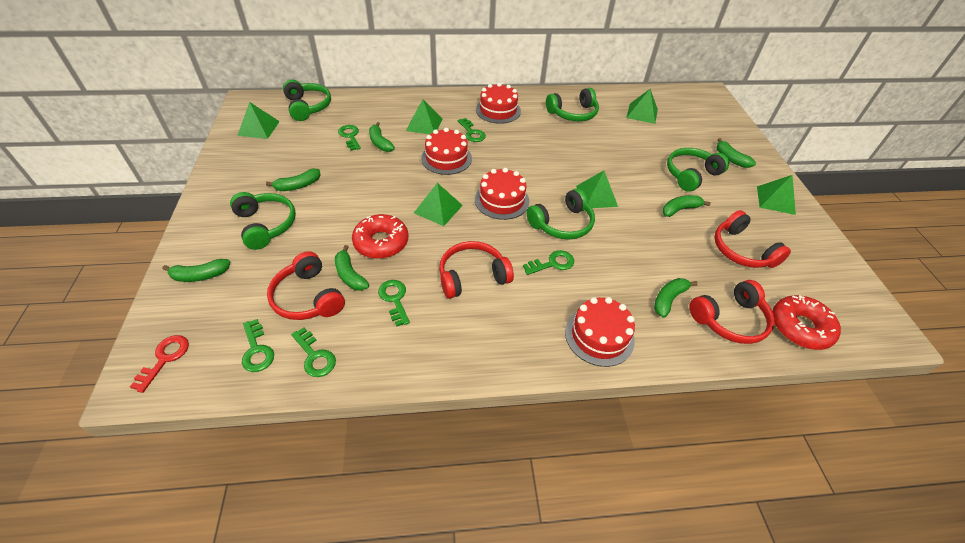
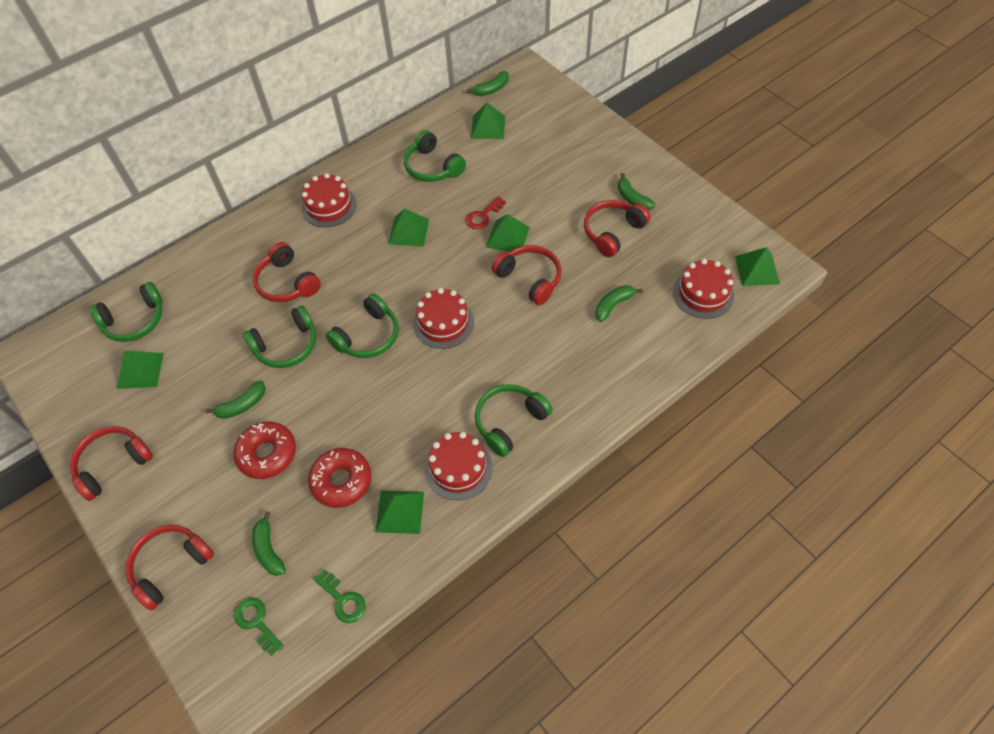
green banana: [162,259,230,282] [266,169,321,191] [335,245,369,291] [369,122,395,152] [654,278,698,318] [662,195,711,217] [717,138,756,168] = 7 -> [205,381,266,419] [252,511,286,576] [467,71,509,96] [595,285,643,322] [617,173,655,210] = 5
green key: [242,319,274,372] [291,327,336,377] [338,125,361,151] [378,280,410,326] [458,118,486,142] [523,250,574,275] = 6 -> [234,598,284,656] [314,569,366,623] = 2
red headphones: [267,251,345,320] [439,241,514,299] [689,280,775,344] [714,210,791,268] = 4 -> [70,426,153,501] [125,525,214,610] [252,242,321,302] [492,245,561,305] [584,200,651,257] = 5

